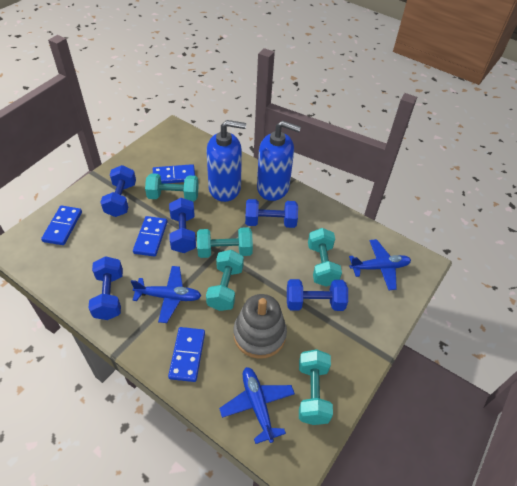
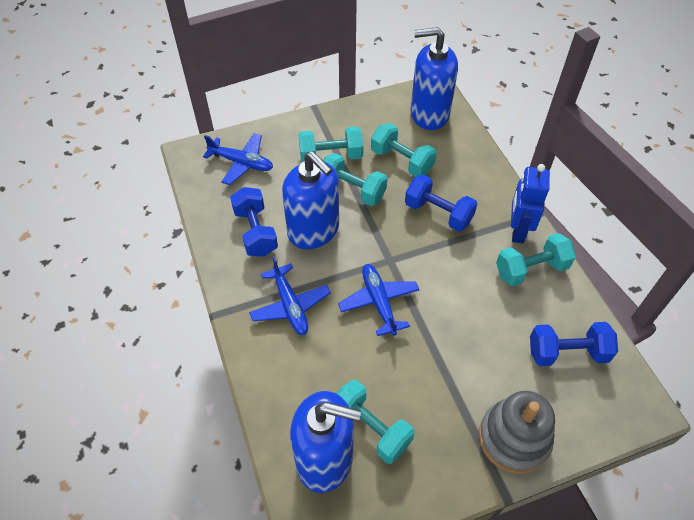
blue domino: [41,206,82,245] [133,216,167,257] [153,164,195,184] [168,327,205,382] = 4 -> none = 0
blue dumbbell: [88,256,123,320] [101,165,136,217] [169,198,196,253] [245,199,298,228] [287,279,348,311] = 5 -> [230,187,278,257] [405,175,477,232] [530,322,618,366] = 3
blue robot: none = 0 -> [511,164,550,244] = 1
blue soap dispenser: [206,120,246,202] [257,120,301,201] = 2 -> [282,151,339,249] [290,391,361,493] [410,27,458,130] = 3

